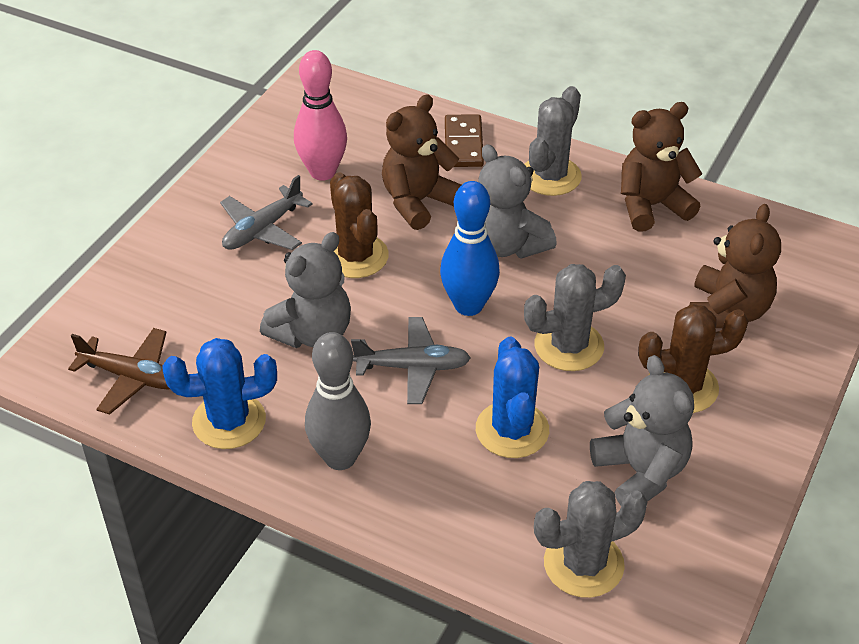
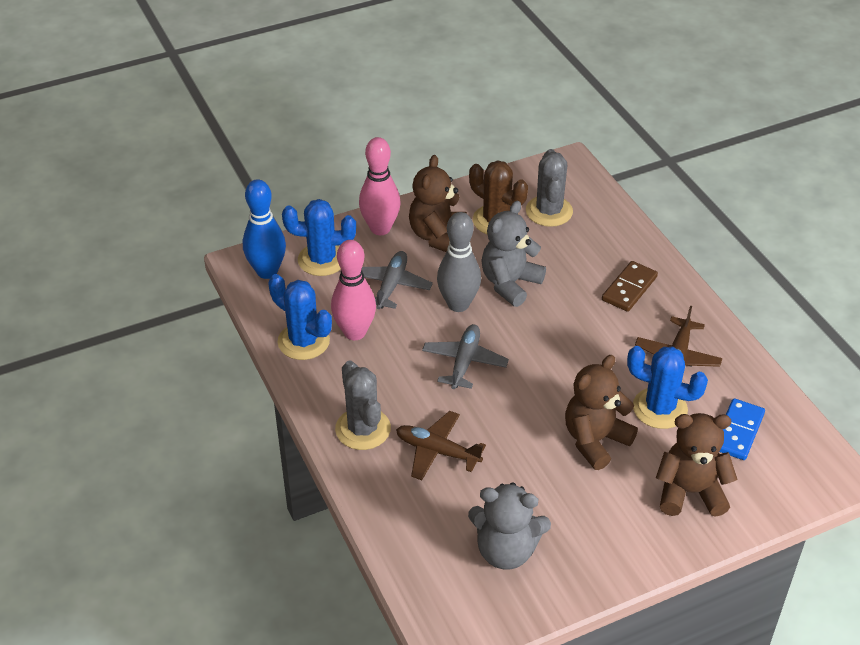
blue cactus: [162,338,277,449] [476,337,549,458] = 2 -> [268,274,332,360] [282,199,356,276] [627,346,708,429] = 3
blue domino: none = 0 -> [719,398,765,460] = 1
brown cactus: [330,172,389,278] [638,304,748,413] = 2 -> [469,161,528,235] = 1
brown plane: [68,328,170,414] = 1 -> [396,411,486,480] [635,305,722,367] = 2
grey cactus: [524,264,626,371] [525,86,582,196] [534,481,648,598] = 3 -> [335,361,391,450] [526,149,573,227] = 2
grey teddy bear: [260,232,351,348] [478,144,557,259] [590,355,694,506] = 3 -> [468,482,551,570] [481,201,546,307] = 2
pink bowling pin: [294,50,347,181] = 1 -> [331,240,376,340] [359,137,401,235] = 2

